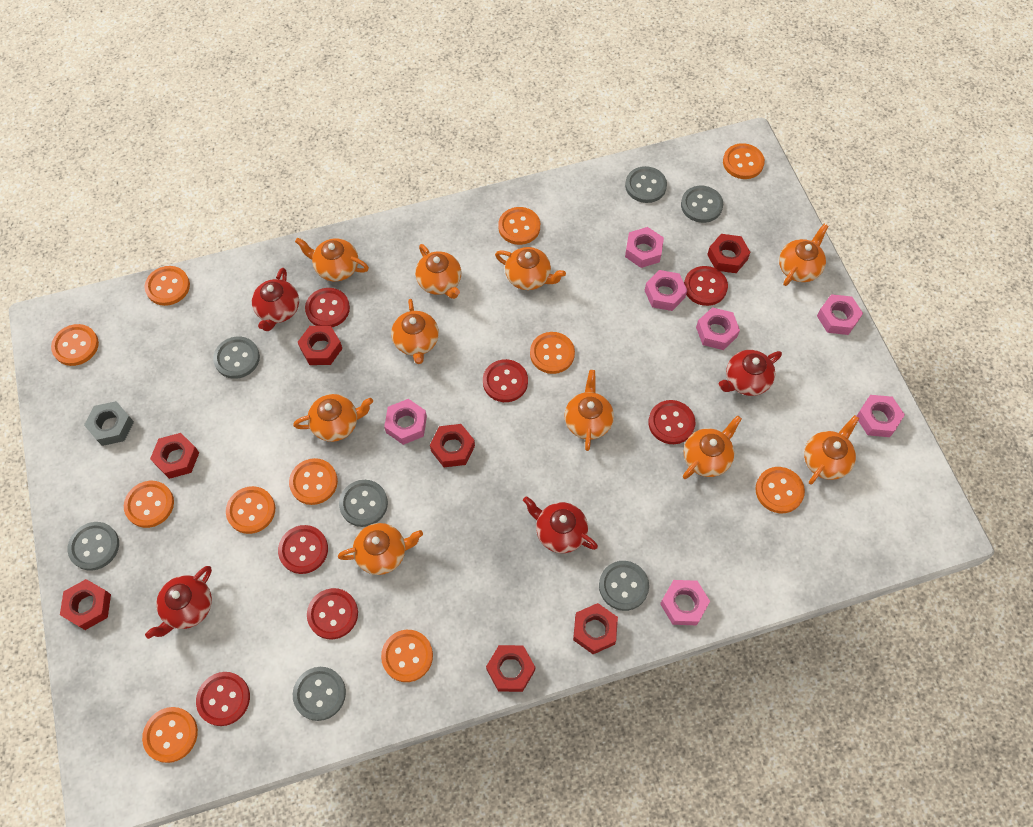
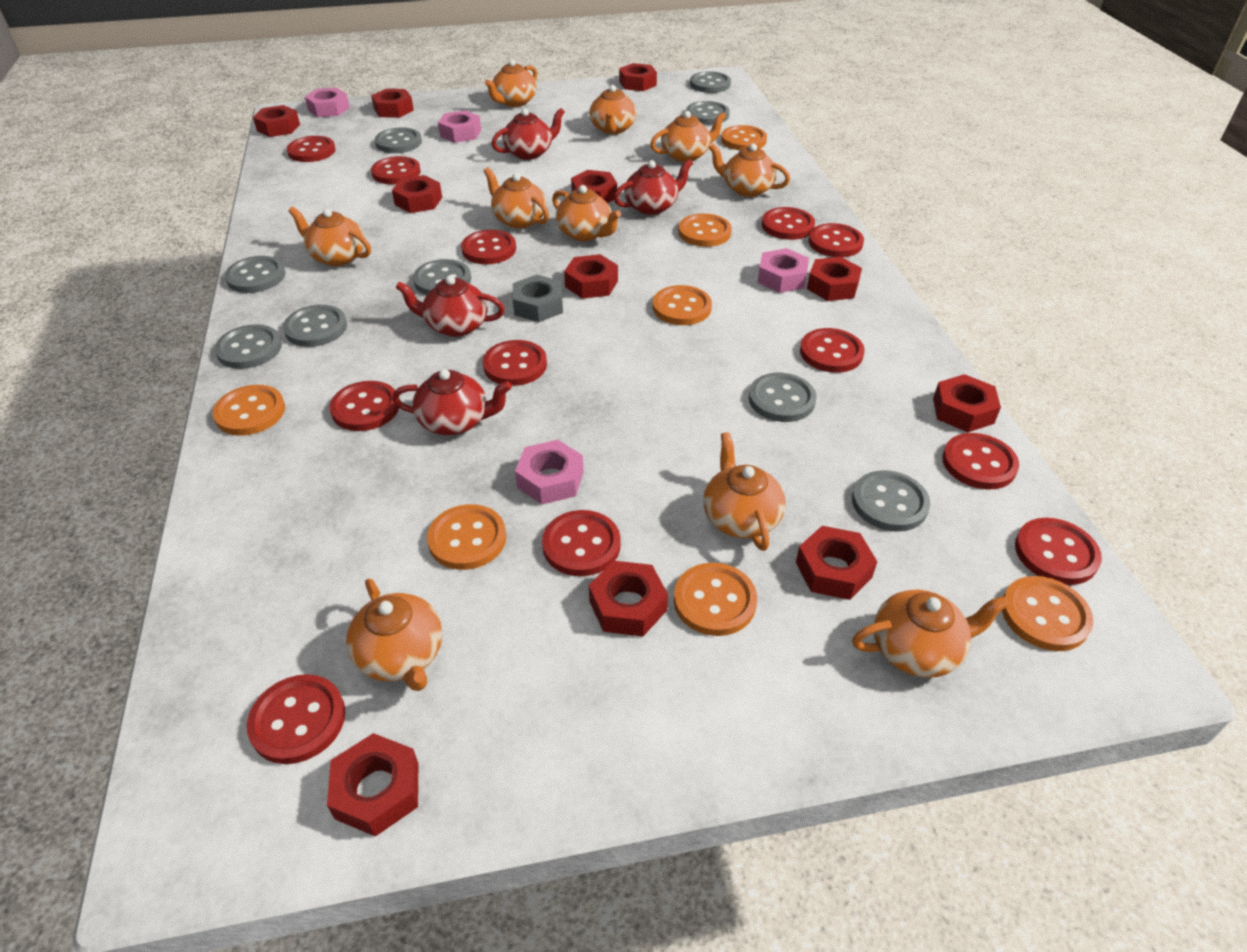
grey button: [68,522,119,571] [213,337,260,379] [293,667,346,721] [339,480,388,527] [599,561,649,611] [625,166,667,203] [681,186,723,223] = 7 -> [215,324,282,369] [225,256,285,293] [283,305,347,347] [375,127,422,153] [413,259,471,295] [686,101,730,125] [690,71,731,93] [749,373,816,422] [852,470,930,532] = 9
orange button: [51,324,99,366] [124,481,174,528] [142,707,198,763] [144,266,190,306] [226,486,275,534] [289,458,338,505] [381,630,433,682] [498,207,540,245] [530,332,575,374] [723,143,765,179] [755,467,805,513] = 11 -> [212,385,285,435] [427,504,506,570] [653,285,712,325] [674,563,757,636] [678,213,732,247] [721,125,767,150] [1002,576,1094,651] = 7
pink nut: [384,399,427,445] [625,227,664,268] [644,270,687,311] [660,580,710,625] [696,307,740,350] [817,294,863,335] [857,395,905,437] = 7 -> [305,88,350,117] [438,110,481,143] [515,440,584,505] [758,248,809,293] = 4
red button: [196,672,250,726] [278,525,328,574] [305,288,350,327] [307,588,358,639] [483,359,528,402] [648,400,695,444] [684,266,728,306] = 7 -> [247,674,345,764] [287,136,336,162] [329,381,399,431] [371,156,421,184] [461,230,516,264] [483,340,547,386] [542,510,621,576] [762,207,815,240] [800,328,865,373] [809,223,864,257] [942,433,1019,489] [1015,518,1102,585] = 12
red nut: [60,579,111,630] [150,433,199,479] [298,326,342,365] [430,424,475,467] [486,645,535,692] [573,603,618,654] [707,234,750,273] = 7 -> [253,105,300,137] [327,733,418,837] [371,89,414,118] [392,175,442,213] [564,254,618,299] [571,170,617,203] [589,561,668,636] [619,63,657,91] [796,526,878,600] [807,257,862,301] [933,374,1001,432] = 11

